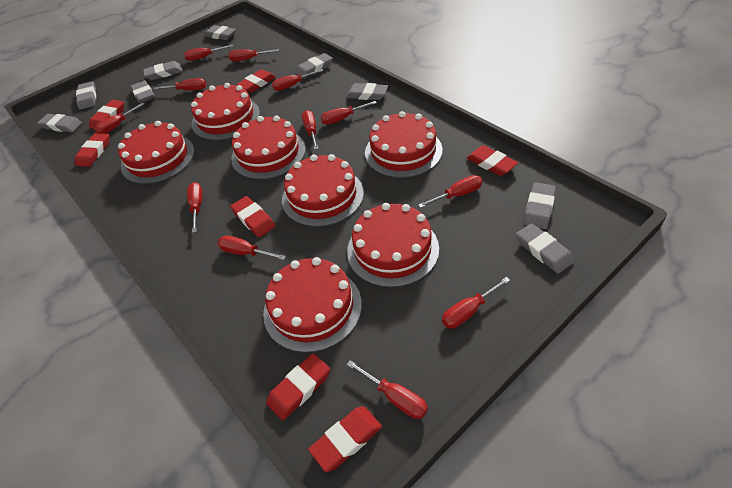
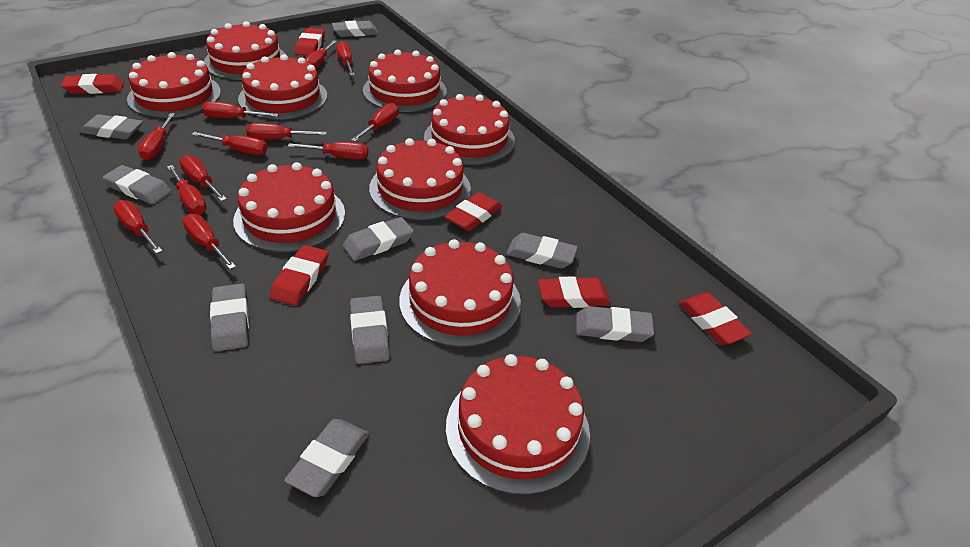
red cake: [118,121,194,184] [191,83,260,140] [231,116,306,179] [263,257,362,353] [282,154,364,227] [347,203,439,287] [365,111,442,178] = 7 -> [127,52,221,118] [204,21,286,80] [233,162,345,252] [238,54,327,120] [363,50,447,112] [369,138,471,220] [399,239,521,347] [424,94,515,165] [446,354,590,495] = 9
red eraser: [75,133,110,167] [89,100,124,129] [230,196,275,237] [236,69,276,92] [266,353,330,420] [308,407,382,472] [467,145,518,176] = 7 -> [61,74,124,94] [269,245,328,306] [295,28,325,56] [445,192,502,231] [538,276,611,308] [679,293,752,345] = 6

